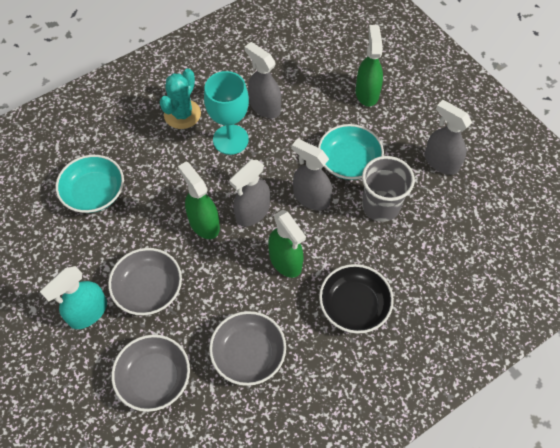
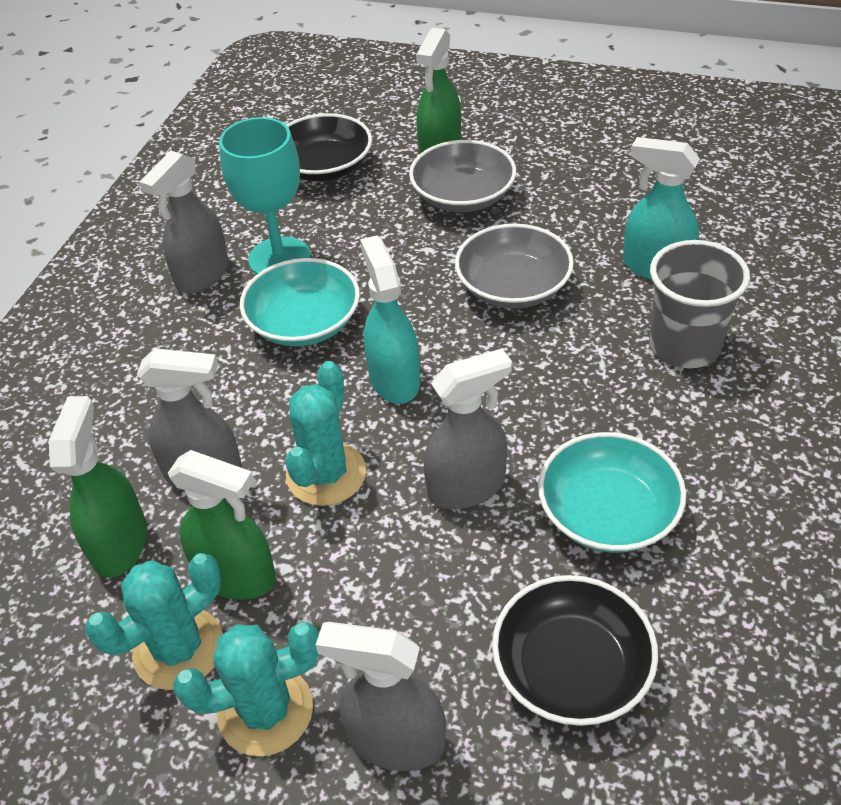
black bowl: [319,264,394,334] = 1 -> [286,113,372,181] [492,575,658,726] = 2
grey bowl: [108,248,182,315] [111,335,190,412] [209,311,286,386] = 3 -> [409,140,516,212] [455,224,574,309] = 2
turquoise cactus: [160,69,201,129] = 1 -> [85,553,223,690] [173,623,320,756] [286,361,366,506] = 3
turquoise spray bottle: [40,266,107,329] = 1 -> [360,235,420,404] [623,137,700,280] = 2

